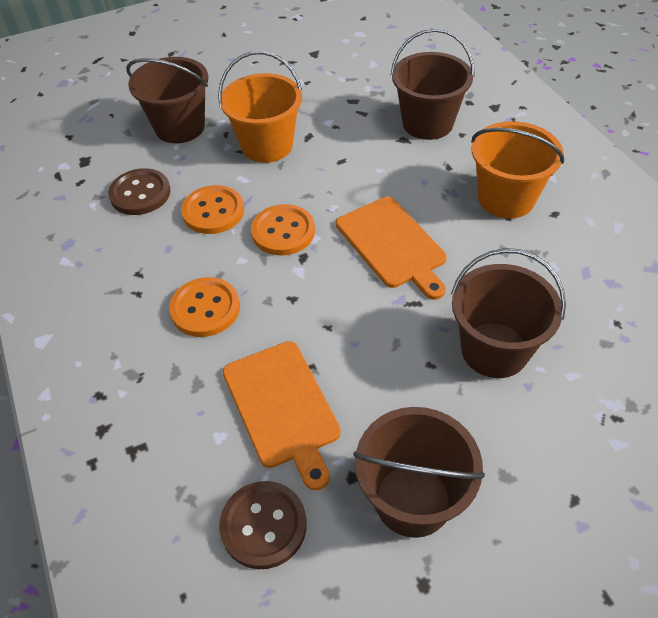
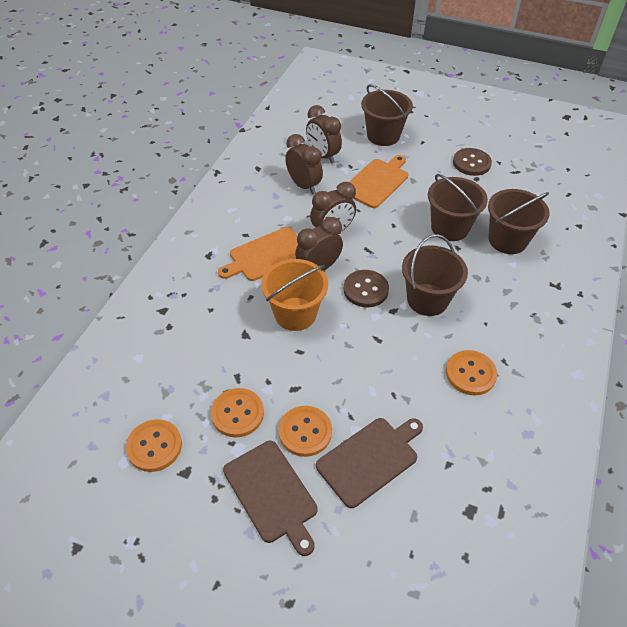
brown clock: none = 0 -> [285,134,323,194] [295,217,343,271] [306,105,342,164] [310,182,356,231] = 4
brown cutting board: none = 0 -> [223,441,318,556] [316,418,423,508] = 2
orange bucket: [218,51,302,163] [471,121,564,219] = 2 -> [261,259,328,331] = 1
orange button: [169,277,240,337] [181,185,244,234] [251,204,315,256] = 3 -> [126,419,182,472] [211,388,264,437] [278,406,332,457] [446,350,497,395] = 4

